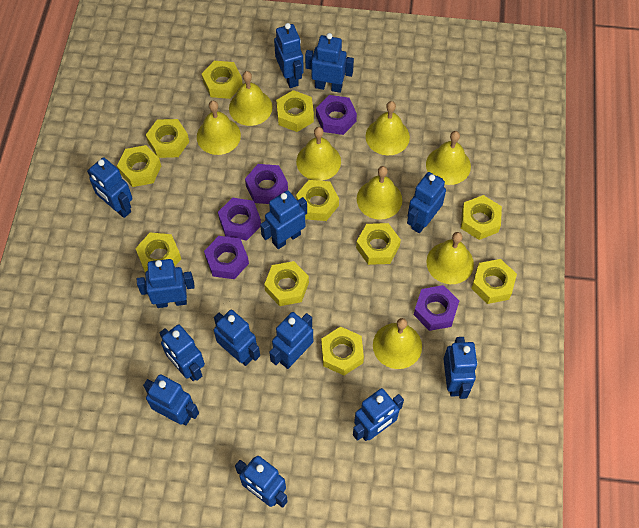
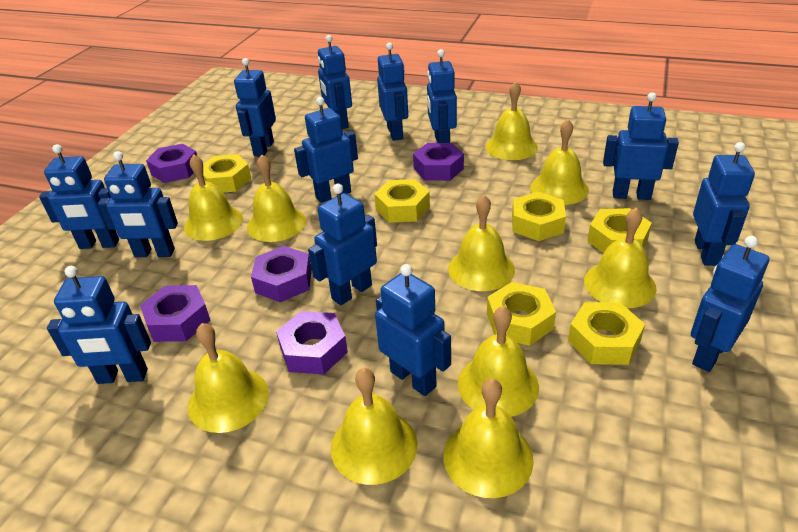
yellow bell: [197,101,241,155] [229,71,273,126] [296,127,341,181] [357,166,402,220] [366,101,410,156] [373,318,422,369] [426,131,471,185] [426,232,474,284] = 8 -> [184,154,243,241] [188,323,269,433] [247,154,306,242] [331,368,417,485] [443,378,534,498] [448,195,515,291] [458,306,539,417] [485,81,538,160] [530,119,589,205] [584,207,657,308] = 10
yellow nut: [117,145,161,187] [135,233,181,273] [146,119,189,158] [202,61,243,99] [264,261,309,306] [276,90,314,132] [296,180,339,221] [321,326,364,376] [356,223,401,265] [461,195,502,240] [471,259,517,304] = 11 -> [203,154,251,193] [374,179,430,223] [487,282,556,346] [512,192,566,241] [568,302,645,365] [587,208,652,253] = 6

